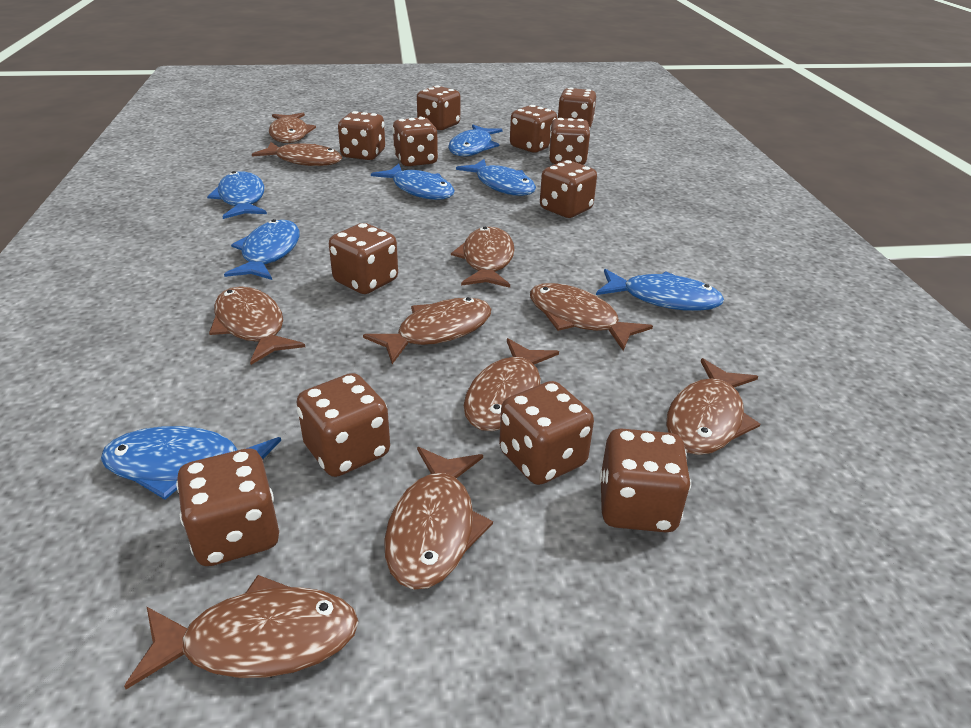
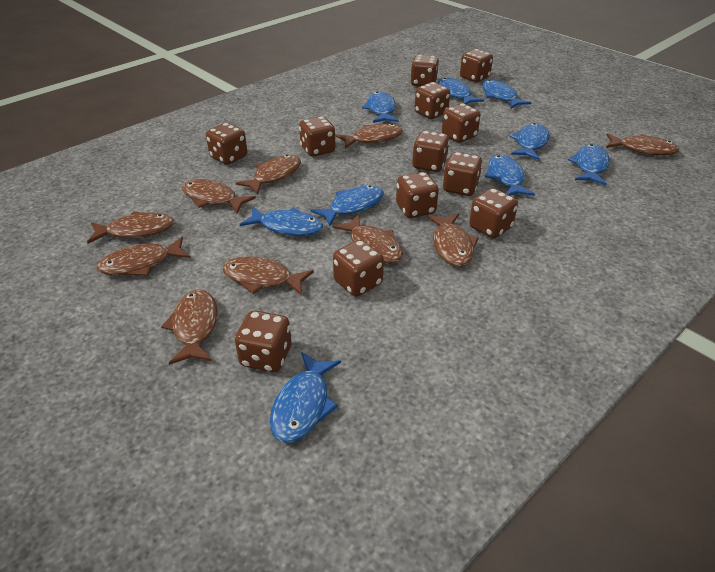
blue fish: [101,426,281,500] [207,171,267,219] [224,219,300,280] [371,164,455,200] [448,124,503,156] [456,159,536,196] [596,269,724,311] = 7 -> [240,207,323,236] [270,352,341,442] [310,185,384,226] [362,92,399,123] [438,78,484,105] [482,80,531,109] [485,154,535,196] [510,123,550,160] [568,144,610,185] = 9

